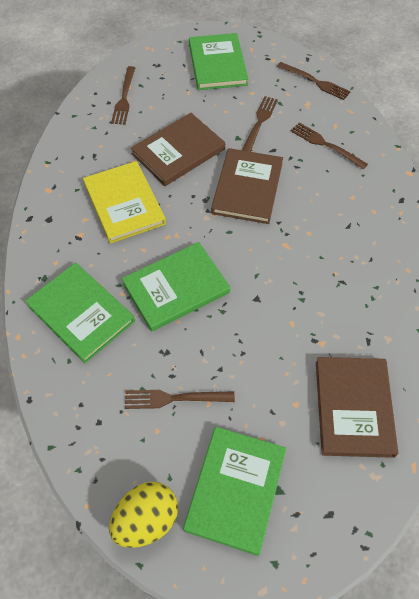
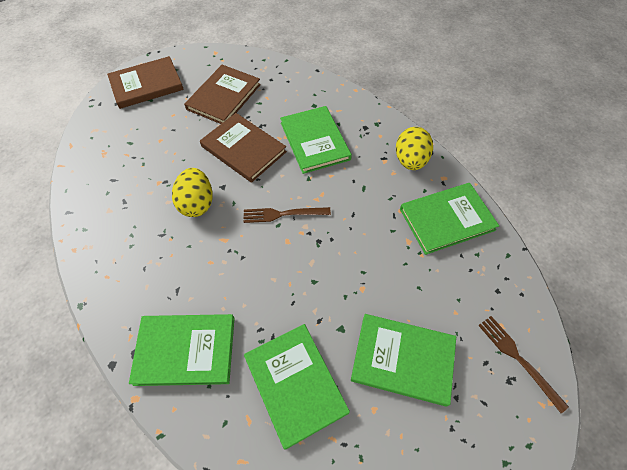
brown fork: [111,66,135,125] [125,390,235,409] [242,96,278,152] [277,62,351,100] [291,122,368,169] = 5 -> [243,207,331,223] [478,316,569,413] = 2
green book: [25,263,135,363] [122,242,230,332] [183,427,286,556] [189,33,248,90] = 4 -> [129,314,235,386] [244,324,350,450] [280,106,352,174] [351,314,456,407] [400,183,499,255] = 5
yellow book: [83,161,166,244] = 1 -> none = 0
yellow egg: [109,482,178,548] = 1 -> [172,168,213,217] [396,127,433,170] = 2

